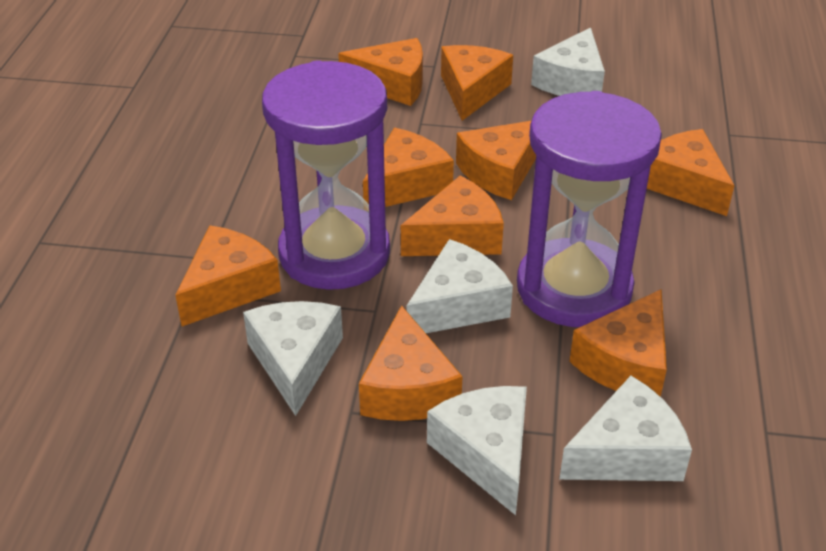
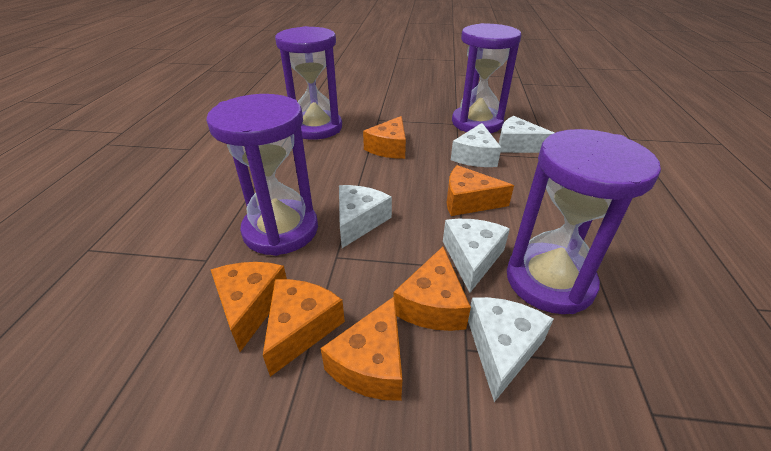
orange cheese: [175,225,281,326] [338,38,423,106] [359,305,463,421] [363,128,454,207] [401,176,504,256] [441,45,513,121] [456,121,536,200] [569,289,667,397] [647,129,735,216] = 9 -> [211,262,287,352] [263,279,345,377] [321,296,402,401] [363,116,406,159] [394,247,471,331] [446,165,514,216] = 6
purple hourglass: [262,60,390,290] [517,91,662,327] = 2 -> [206,94,318,256] [275,26,342,140] [452,23,521,133] [507,129,661,314] = 4

